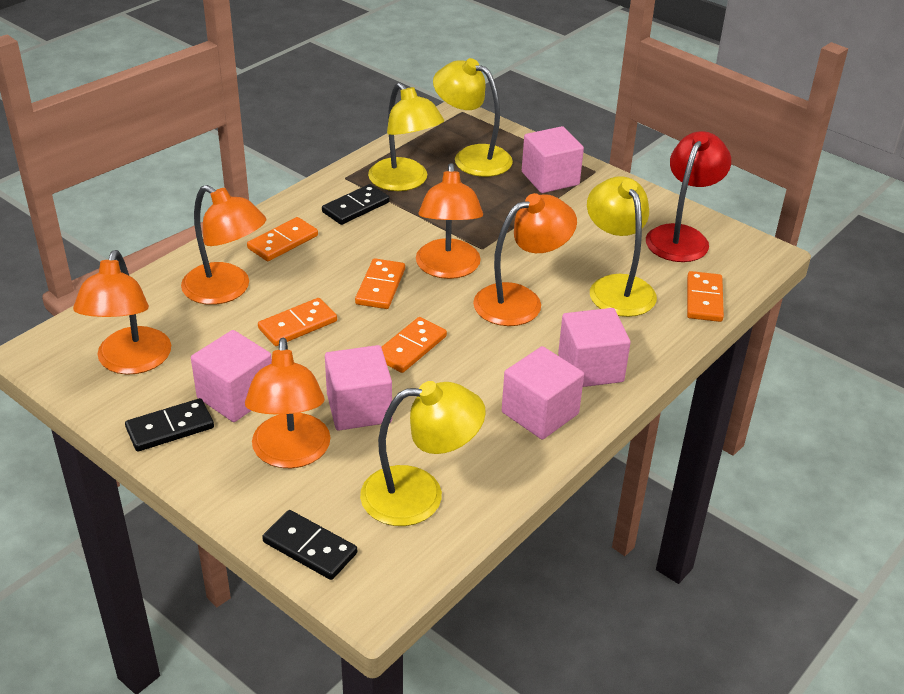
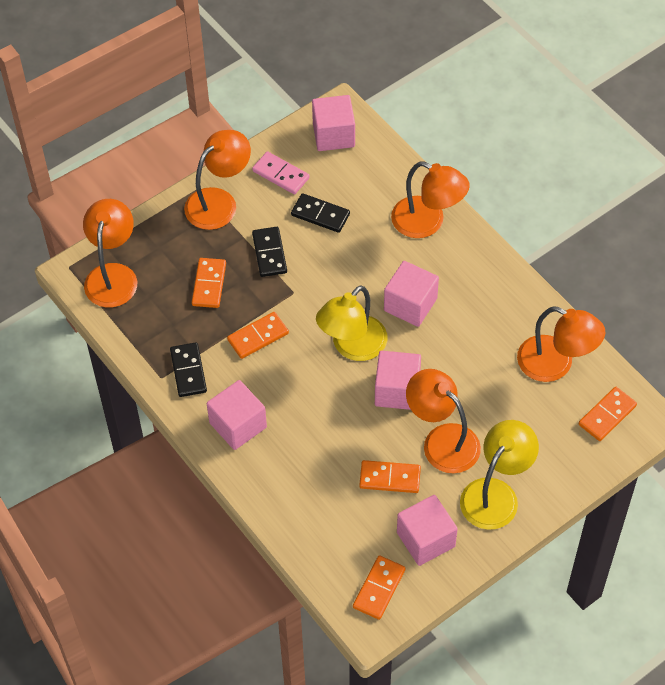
pink domino: none = 0 -> [252,151,310,194] = 1
red lamp: [646,131,731,262] = 1 -> none = 0
yellow lamp: [360,381,486,526] [368,83,444,191] [433,58,513,177] [587,176,657,317] = 4 -> [316,285,387,361] [460,420,539,530] = 2

